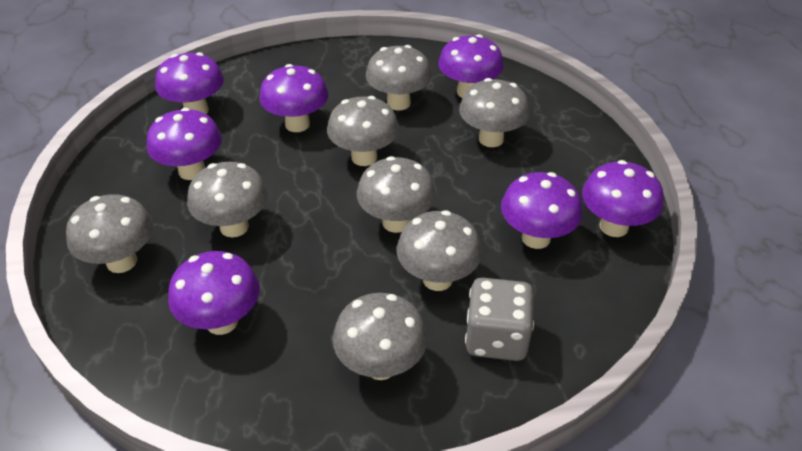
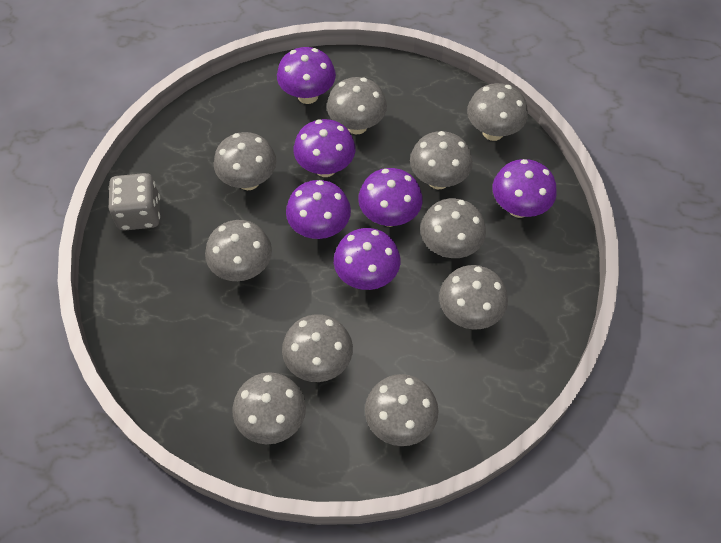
grey mushroom: [66,194,153,273] [187,162,268,237] [327,96,399,166] [333,293,428,380] [357,156,436,233] [366,45,432,110] [397,210,482,291] [459,78,530,147] = 8 -> [205,220,272,281] [214,132,276,190] [233,372,306,444] [282,314,353,382] [327,77,387,134] [365,374,438,446] [410,131,473,189] [420,198,486,258] [439,265,508,329] [467,83,528,141] = 10
purple mushroom: [147,108,222,180] [155,52,224,114] [168,251,259,335] [260,64,328,132] [438,34,504,98] [501,172,583,249] [582,160,663,237] = 7 -> [277,47,336,104] [286,180,351,239] [294,119,356,177] [334,228,400,290] [358,168,423,227] [493,159,557,218] = 6

